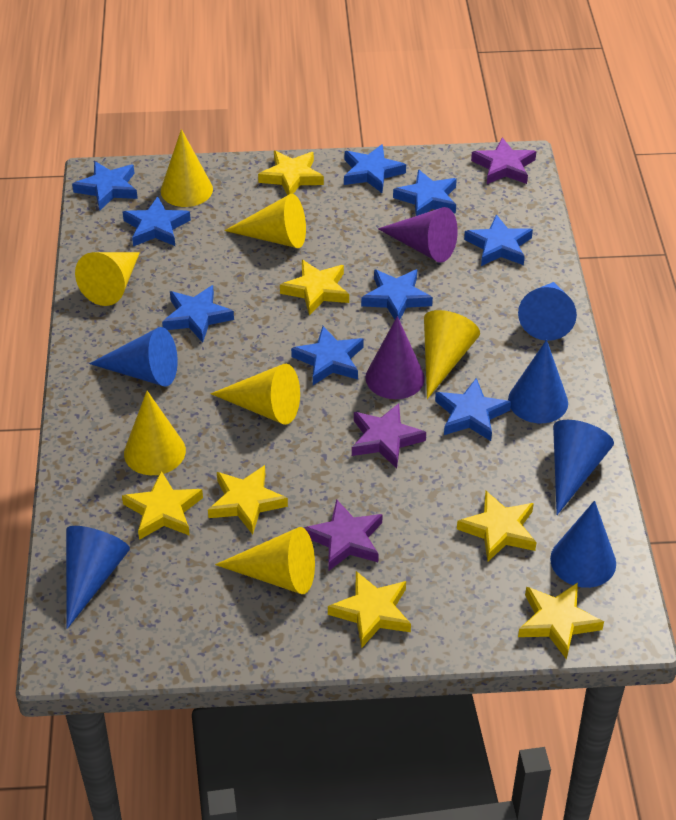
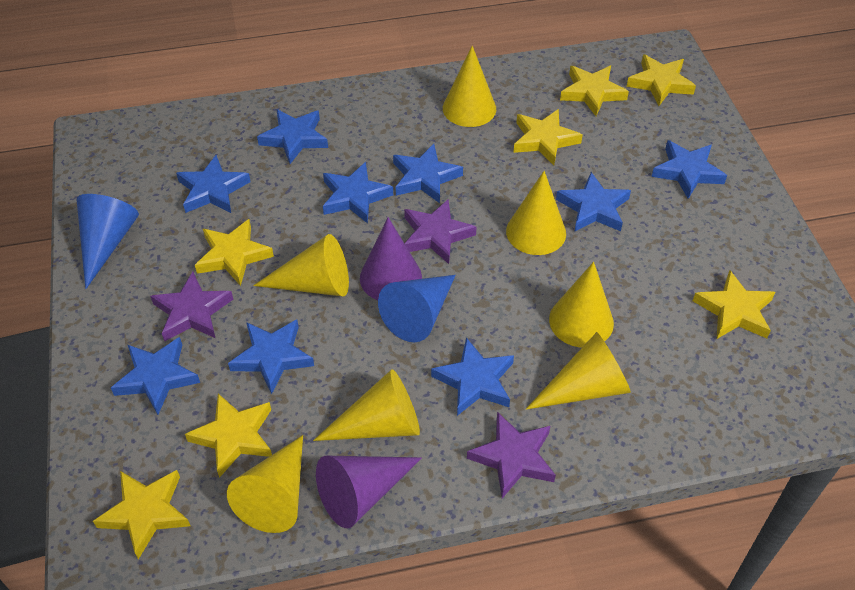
blue cone: [66,526,130,629] [89,327,178,387] [508,340,568,423] [518,282,577,341] [550,500,616,588] [553,420,614,515] = 6 -> [77,194,139,289] [378,275,456,342] = 2

